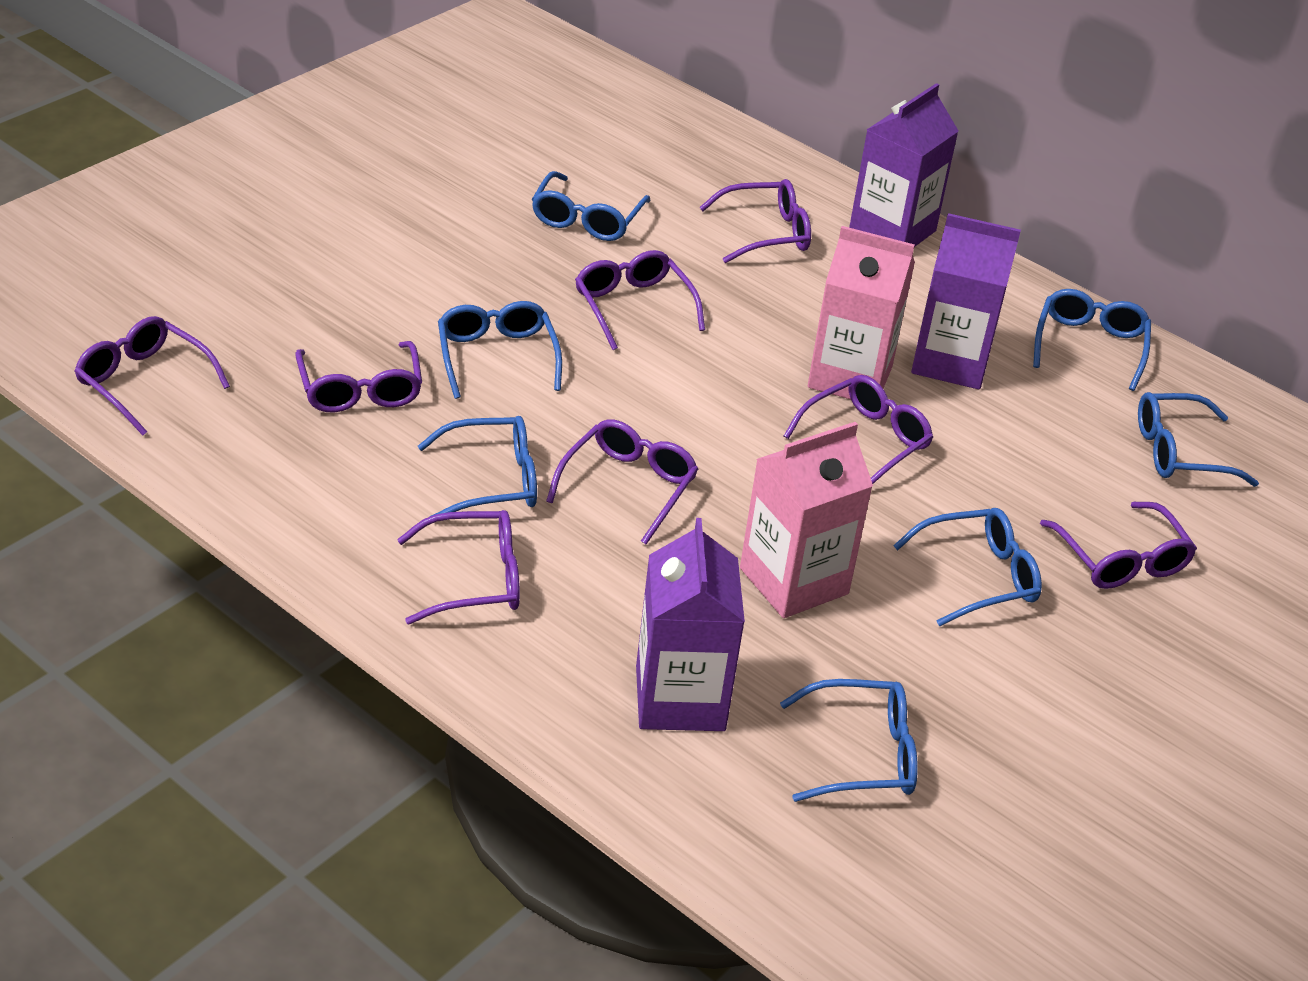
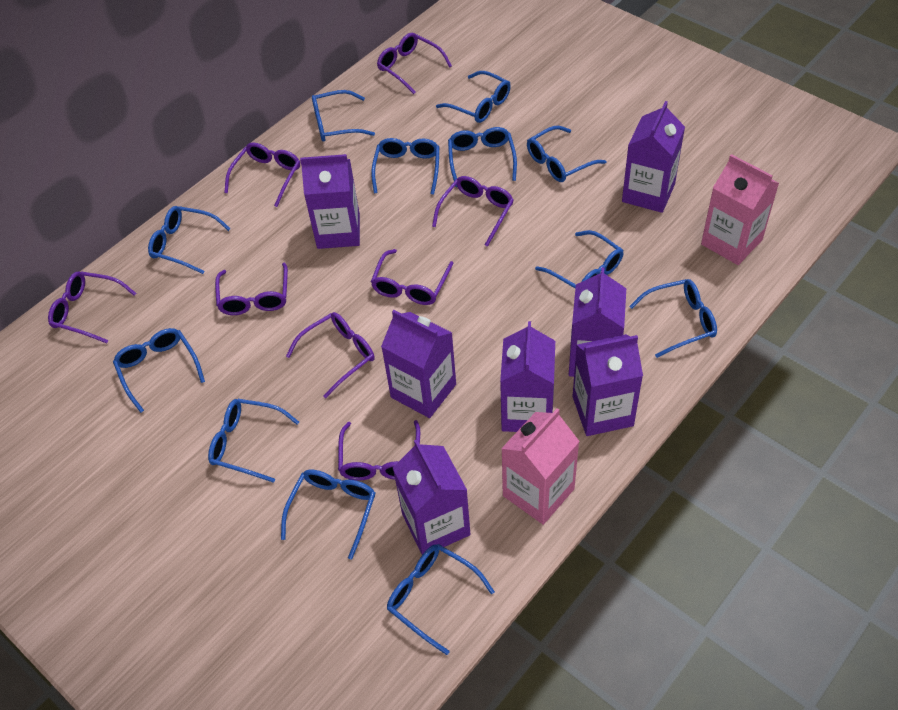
blue glasses: [418,416,537,516] [438,301,562,399] [532,171,651,241] [780,679,918,802] [893,508,1042,626] [1033,289,1151,391] [1138,392,1259,487] = 7 -> [113,328,205,413] [148,206,230,274] [208,399,299,483] [281,469,376,560] [312,90,375,141] [371,138,439,195] [387,544,495,655] [436,71,511,123] [448,127,517,187] [527,126,606,182] [535,230,623,288] [629,279,717,358] = 12
purple carton: [636,518,745,731] [849,83,958,247] [911,213,1021,389] = 3 -> [300,154,360,249] [381,310,456,418] [393,440,470,555] [500,321,555,432] [569,267,626,377] [573,334,643,436] [622,101,685,213] = 7

